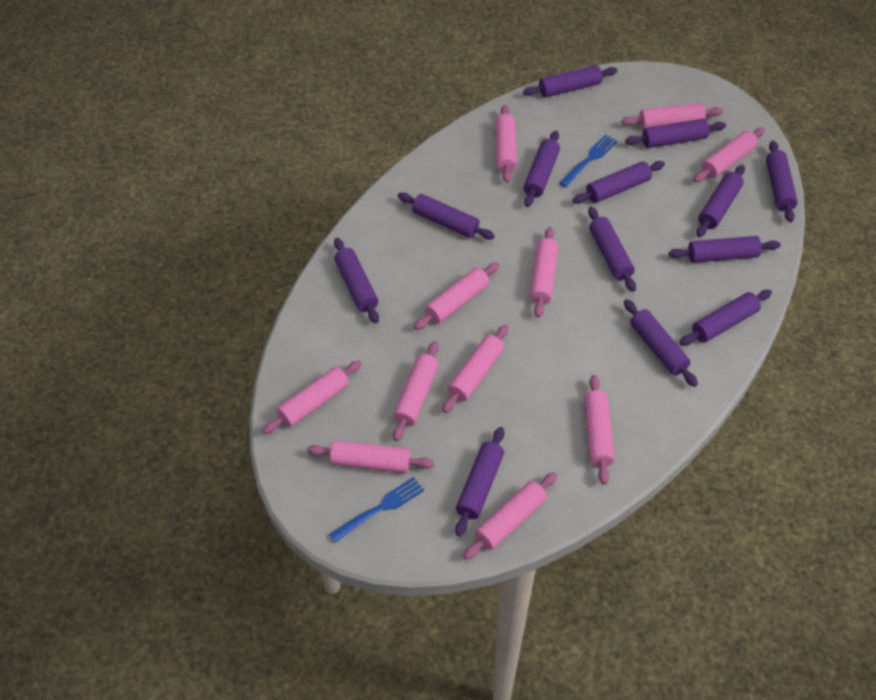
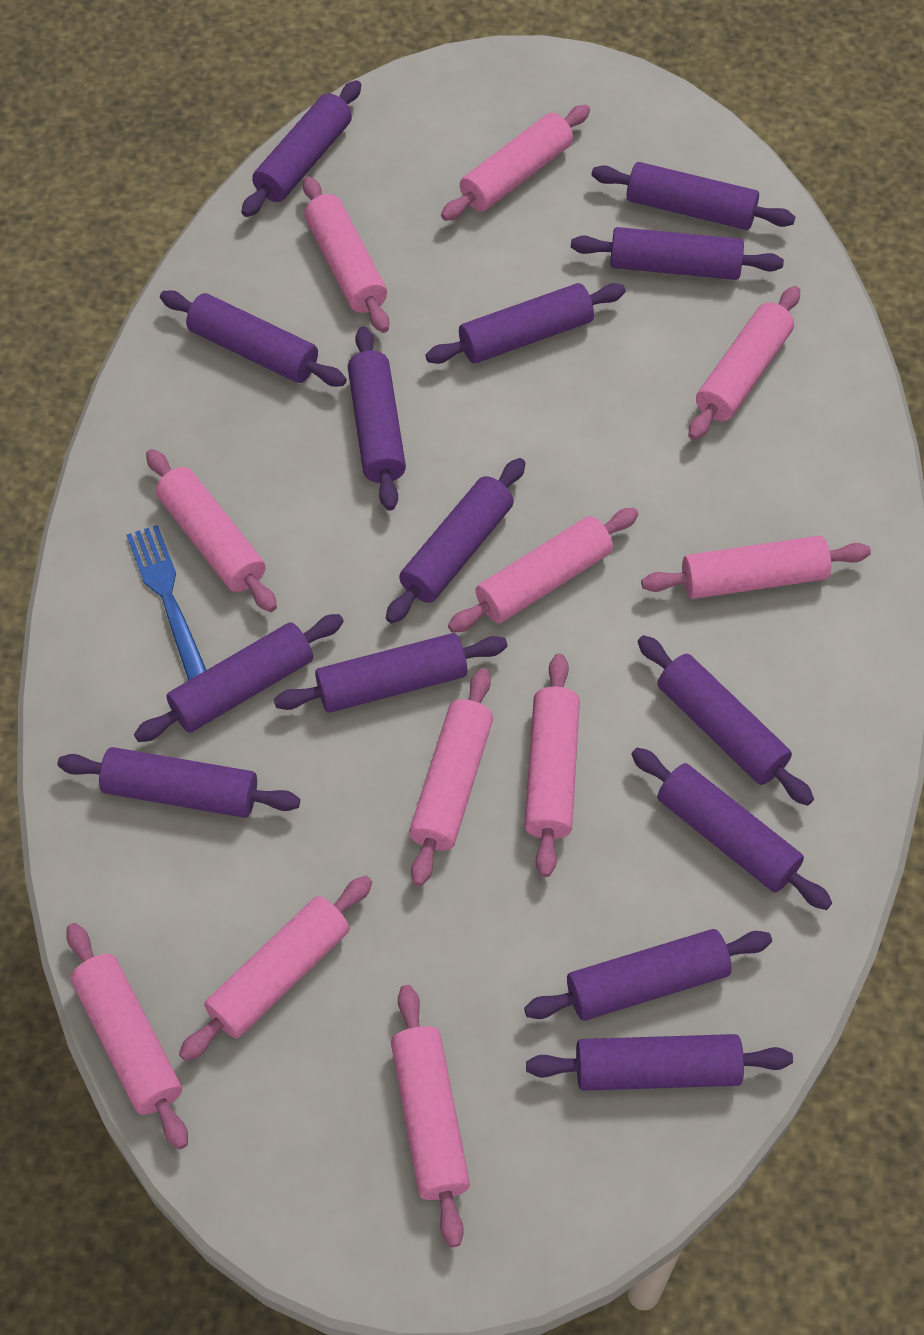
blue fork: [329,477,424,543] [559,134,618,187] = 2 -> [126,525,206,681] = 1
purple rolling pin: [334,238,379,323] [398,193,495,240] [455,427,504,536] [523,65,617,98] [523,131,560,207] [572,161,665,204] [588,207,636,292] [624,299,698,387] [625,119,726,148] [669,236,781,263] [680,290,772,346] [697,165,745,237] [766,141,798,222] = 13 -> [57,747,300,818] [134,614,344,742] [160,290,347,387] [241,80,361,217] [274,633,508,713] [348,327,406,510] [386,458,525,624] [425,283,626,364] [524,929,772,1021] [526,1034,793,1091] [571,227,784,280] [591,162,795,230] [631,748,832,910] [638,635,814,806] = 14

